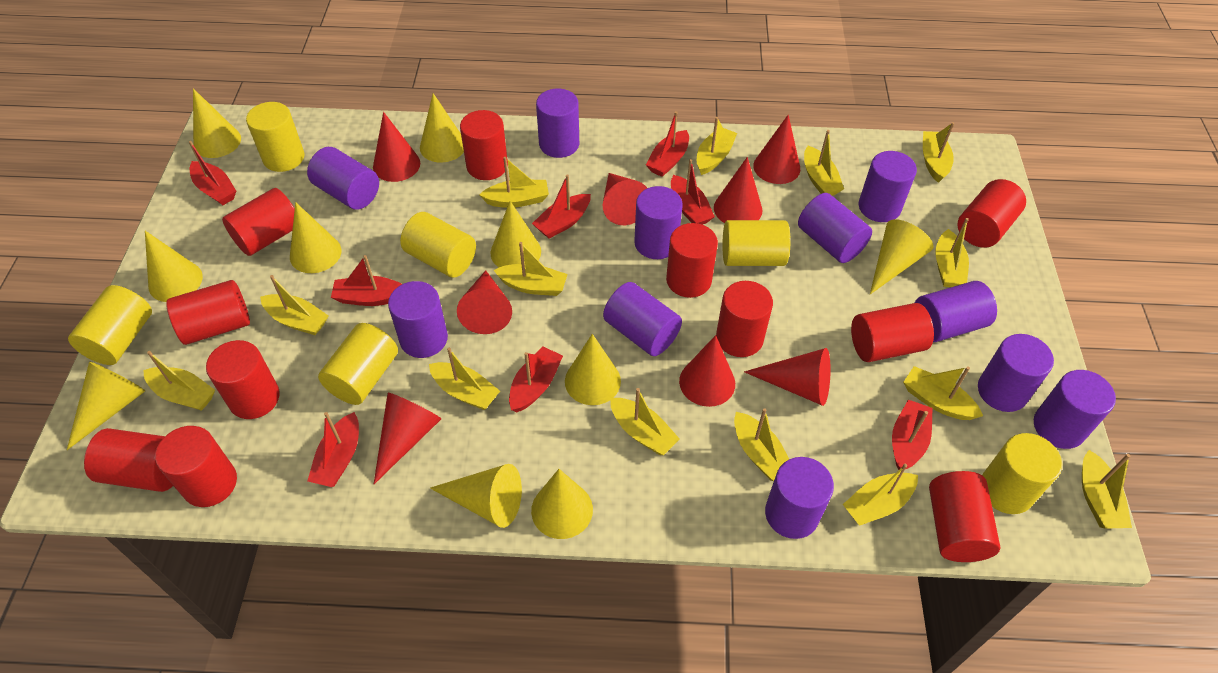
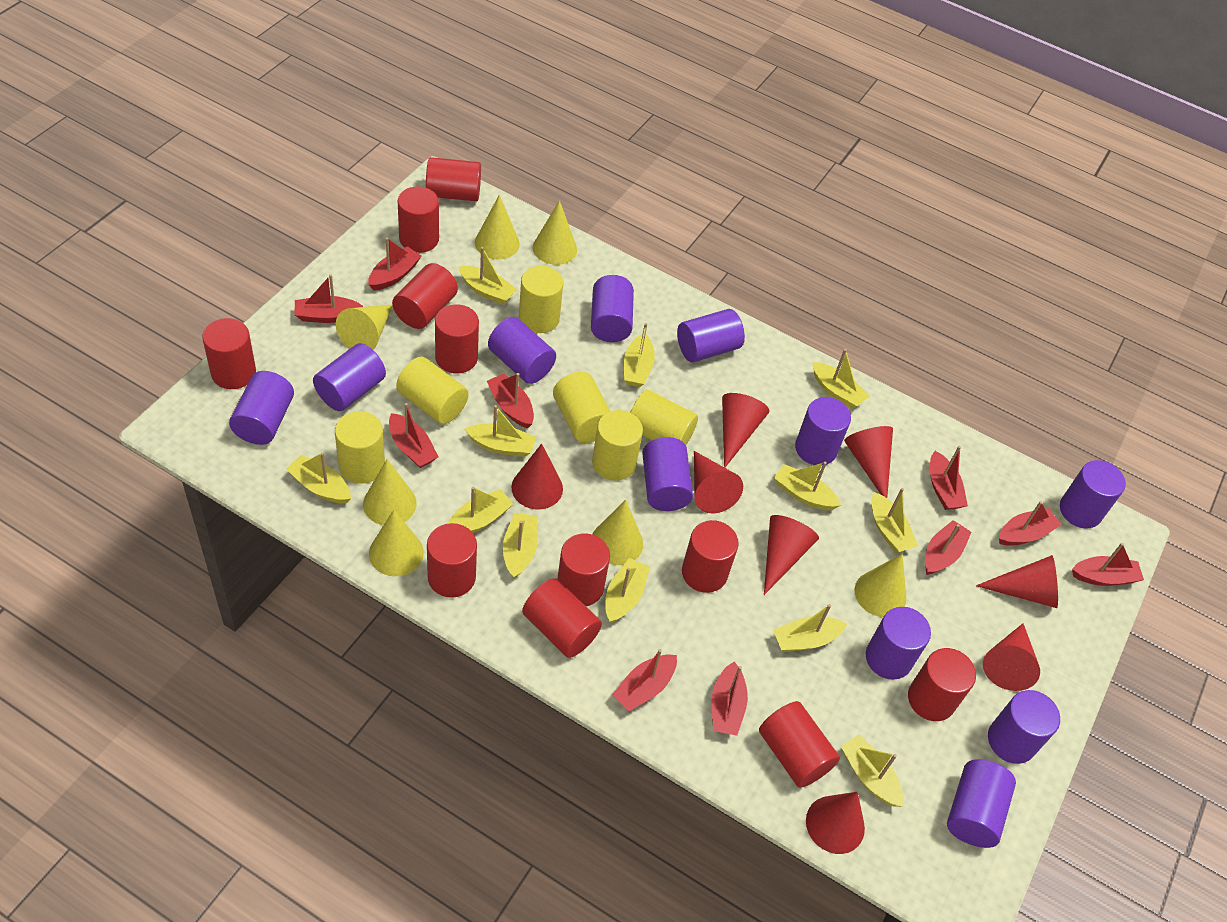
red boat: [189,141,236,205] [308,412,359,487] [331,255,402,306] [509,347,563,412] [532,174,591,239] [646,111,689,177] [671,159,715,225] [892,400,933,470] = 8 -> [294,274,363,323] [368,238,421,291] [389,403,439,468] [487,373,534,428] [612,649,677,711] [712,662,748,736] [925,520,971,575] [930,446,968,510] [999,501,1062,545] [1072,543,1144,586] = 10
yellow boat: [143,351,215,411] [260,275,328,335] [429,348,500,410] [479,157,549,208] [494,242,568,296] [610,388,680,455] [697,117,737,175] [734,408,789,481] [804,130,844,196] [843,464,918,526] [903,366,983,420] [923,122,954,183] [935,218,969,287] [1082,450,1132,529] = 14 -> [286,452,351,504] [447,487,513,533] [459,247,517,305] [465,405,536,457] [503,513,538,579] [605,558,650,623] [624,323,655,387] [773,604,847,652] [774,462,841,510] [813,349,869,409] [841,734,904,807] [872,488,918,553] = 12
yellow cone: [67,362,145,450] [145,231,203,302] [193,88,241,158] [290,202,341,273] [420,93,464,163] [430,464,522,528] [491,201,541,267] [531,469,593,539] [565,334,621,405] [870,219,933,294] = 10 -> [336,304,393,350] [363,459,417,525] [369,510,424,577] [475,195,520,259] [533,200,577,265] [592,500,643,565] [855,554,907,617] = 7

